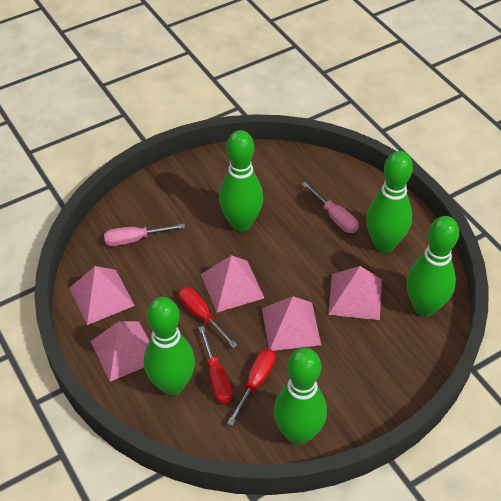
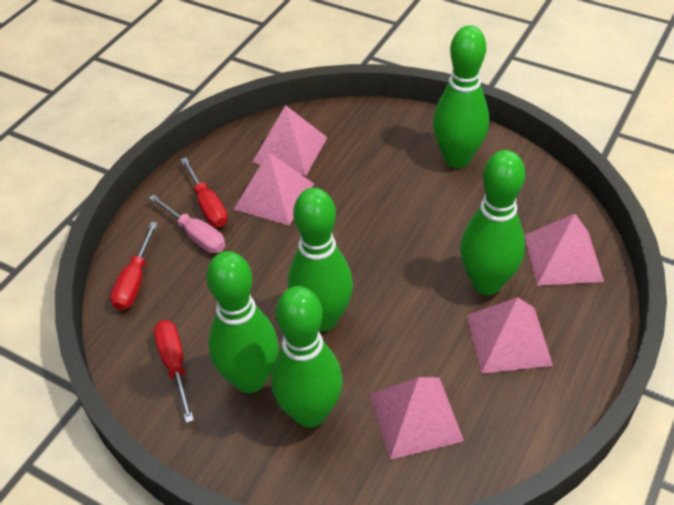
pink screwdriver: [104,224,185,246] [302,182,359,233] = 2 -> [149,194,225,253] = 1

